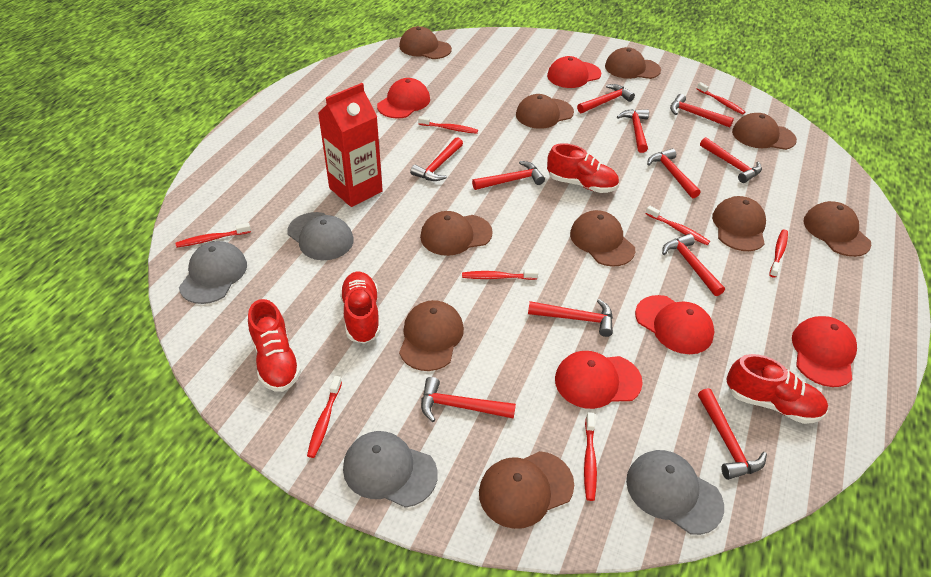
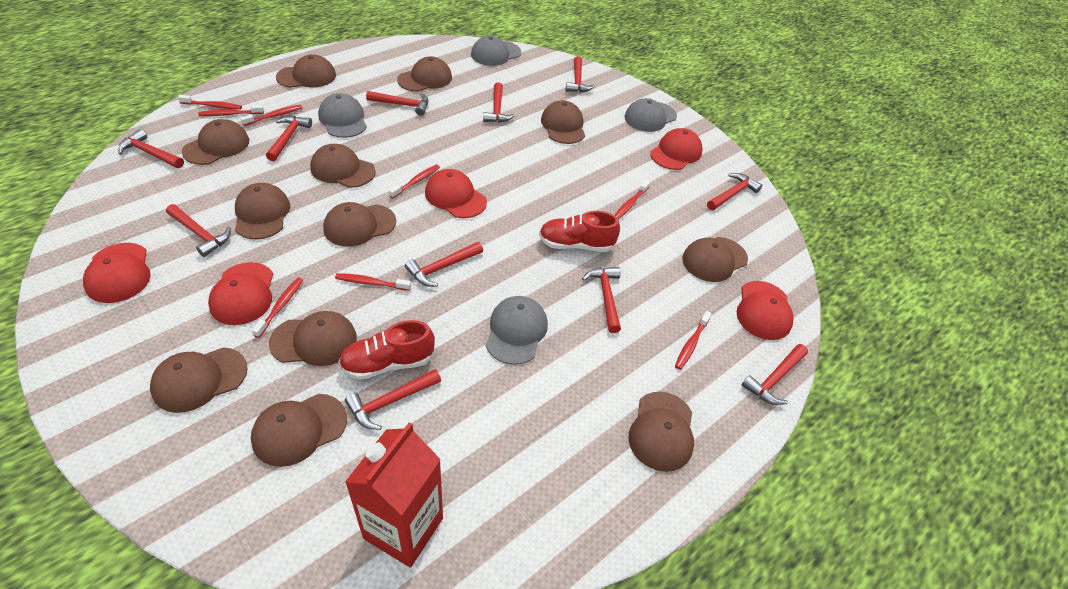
brown cap: [399,26,452,59] [399,300,464,371] [420,211,493,256] [479,451,574,529] [516,94,574,129] [570,210,635,267] [605,47,661,79] [712,196,766,251] [732,113,797,150] [804,201,871,257] = 10 -> [150,347,248,413] [182,119,249,165] [235,183,290,239] [251,394,347,467] [269,311,357,366] [276,54,336,88] [310,144,376,188] [323,202,396,247] [397,56,452,92] [541,100,585,144] [629,392,694,472] [682,237,748,282] = 12
red shoe: [248,299,301,392] [340,272,380,344] [547,143,619,193] [726,354,828,424] = 4 -> [338,320,435,380] [539,211,620,252] = 2

